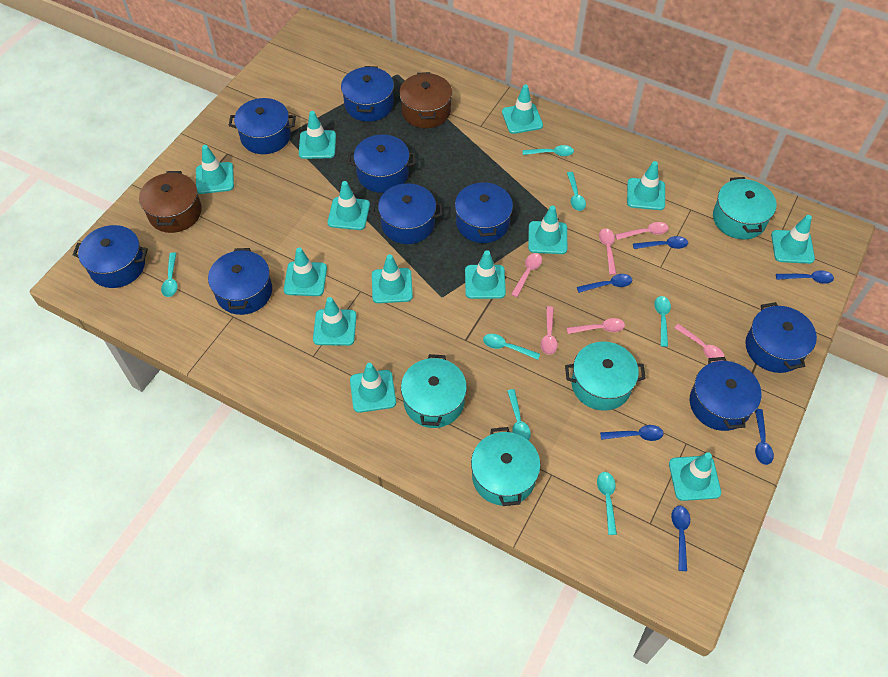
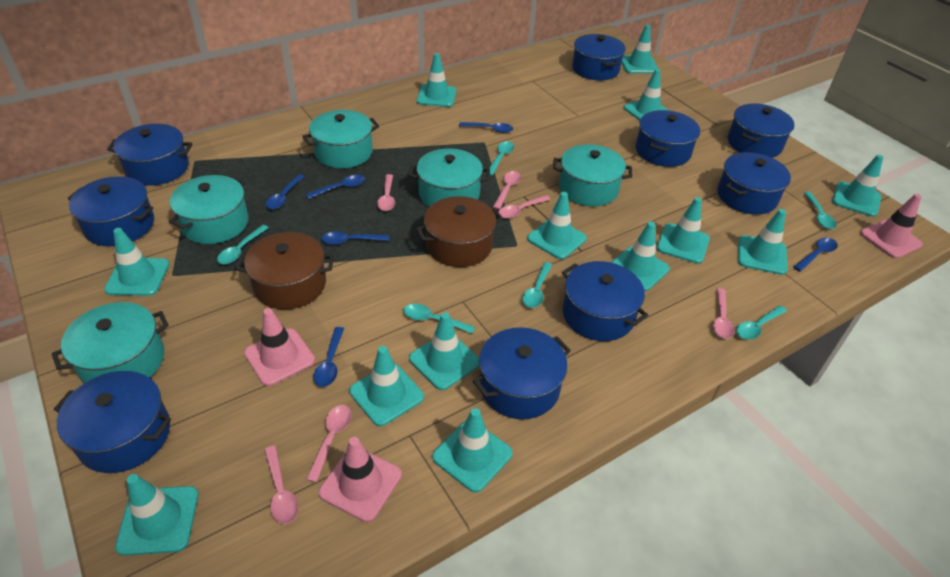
pink traffic cone: none = 0 -> [244,308,315,386] [318,437,402,522] [860,194,923,258] = 3
turquoise pot: [401,354,467,428] [471,427,541,506] [565,342,646,411] [713,177,777,239] = 4 -> [52,302,169,383] [169,175,249,244] [302,110,379,168] [409,149,490,207] [553,144,632,206] = 5
turquoise spoon: [161,252,178,297] [483,334,540,360] [507,389,531,441] [523,145,574,156] [567,172,586,211] [597,472,617,535] [654,296,671,347] = 7 -> [217,225,269,264] [403,304,475,334] [486,141,514,176] [522,262,552,308] [736,305,787,340] [804,192,837,229] = 6

